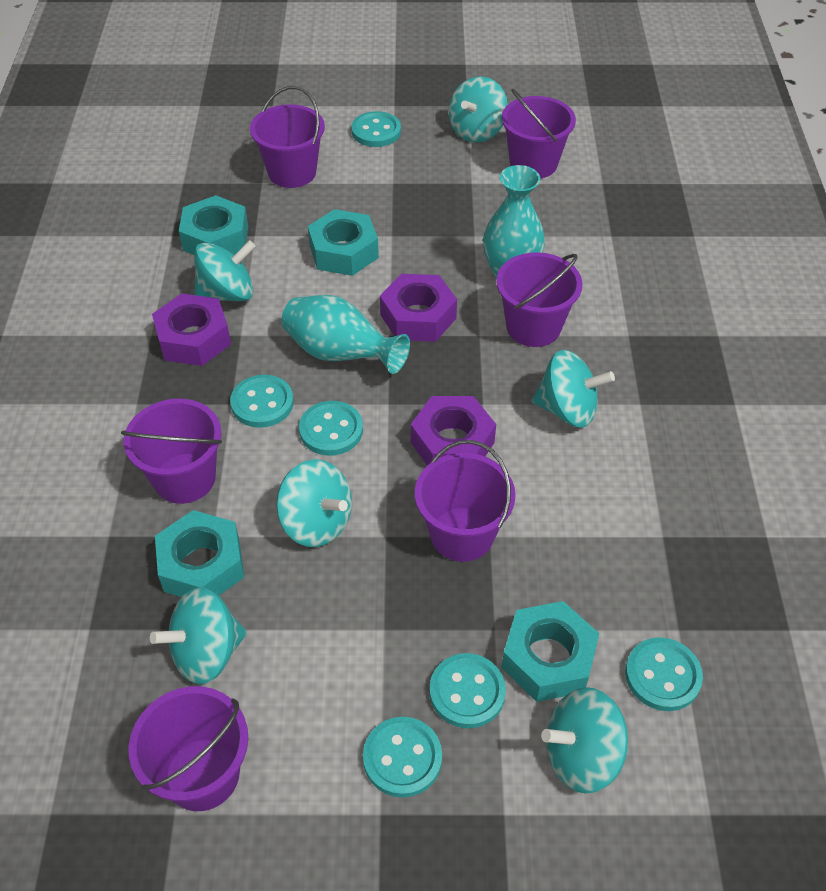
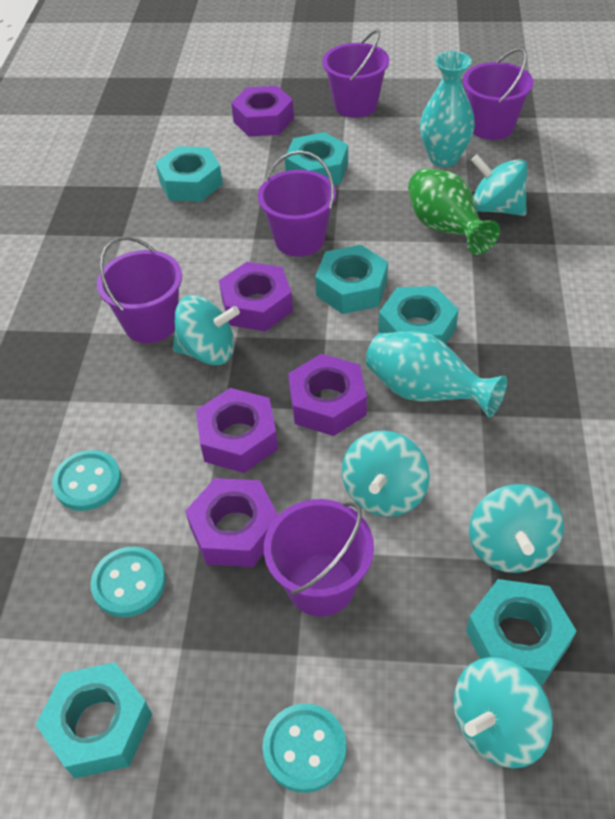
green vase: none = 0 -> [408,168,500,254] = 1
purple bucket: [121,399,222,504] [129,686,248,811] [250,86,325,188] [415,440,515,562] [496,252,582,347] [502,89,576,178] = 6 -> [97,237,182,343] [258,151,336,257] [264,499,374,617] [322,30,389,118] [463,48,533,140] = 5
purple nut: [152,293,231,366] [380,274,457,342] [411,396,496,466] = 3 -> [185,478,278,567] [196,388,278,473] [219,262,293,332] [231,86,294,137] [288,354,367,436] = 5
turquoise button: [230,375,294,428] [299,401,363,456] [351,111,401,147] [363,717,442,798] [430,653,506,728] [625,637,703,711] = 6 -> [52,450,121,511] [90,547,166,617] [262,703,346,793] = 3
turquoise nut: [155,510,244,597] [179,195,248,255] [308,209,379,276] [501,601,600,702] = 4 -> [36,662,152,778] [155,146,223,202] [285,132,348,185] [315,245,388,314] [379,286,459,344] [466,579,576,685] = 6
turquoise spinning top: [150,587,247,684] [194,240,256,301] [276,459,352,547] [449,76,508,142] [532,350,615,428] [541,687,628,793] = 6 -> [173,295,240,365] [342,431,430,517] [454,657,553,768] [469,484,564,573] [471,154,528,216] = 5

